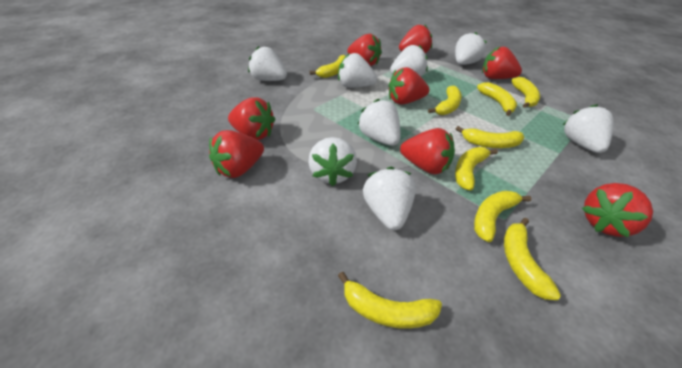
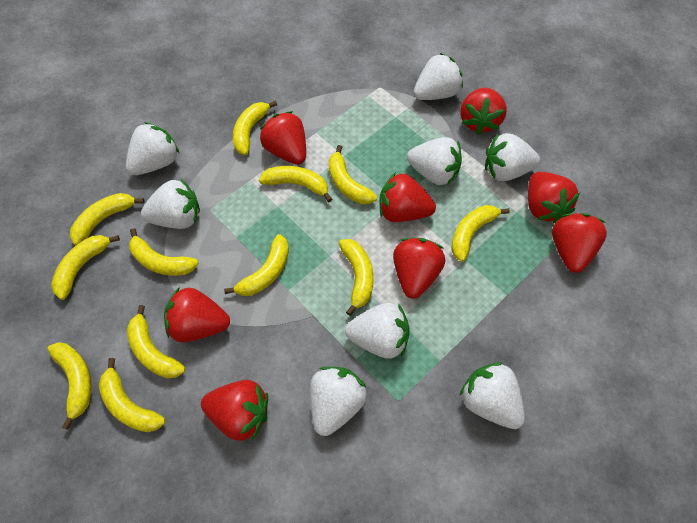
yellow banana: [310,55,346,78] [338,271,442,329] [428,85,462,115] [455,147,498,191] [456,126,524,148] [474,191,531,242] [477,82,517,116] [504,218,561,300] [511,77,540,108] = 9 -> [47,342,92,430] [51,235,120,300] [70,193,145,245] [99,358,165,432] [127,305,186,379] [129,228,199,276] [224,234,289,296] [233,100,277,155] [259,166,332,202] [329,145,377,204] [339,239,373,316] [451,205,510,262] = 12

